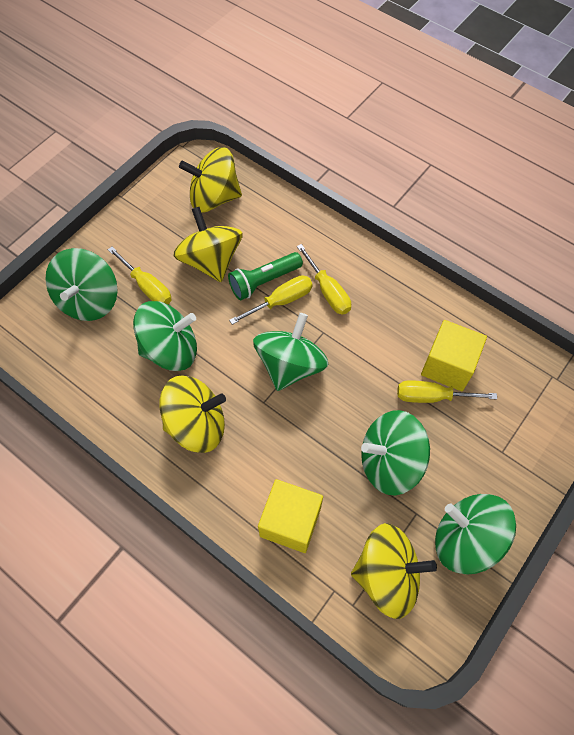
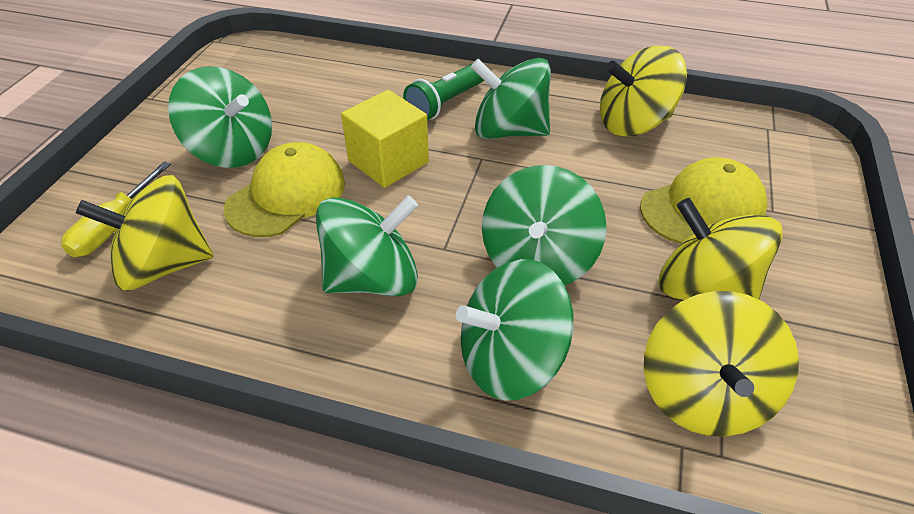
yellow cap: none = 0 -> [224,142,345,237] [640,157,768,244] = 2
yellow cube: [258,479,323,553] [421,320,487,391] = 2 -> [341,90,429,188] = 1
yellow screwdriver: [108,247,172,304] [229,275,313,325] [297,244,351,315] [397,380,497,403] = 4 -> [61,161,171,257] = 1

